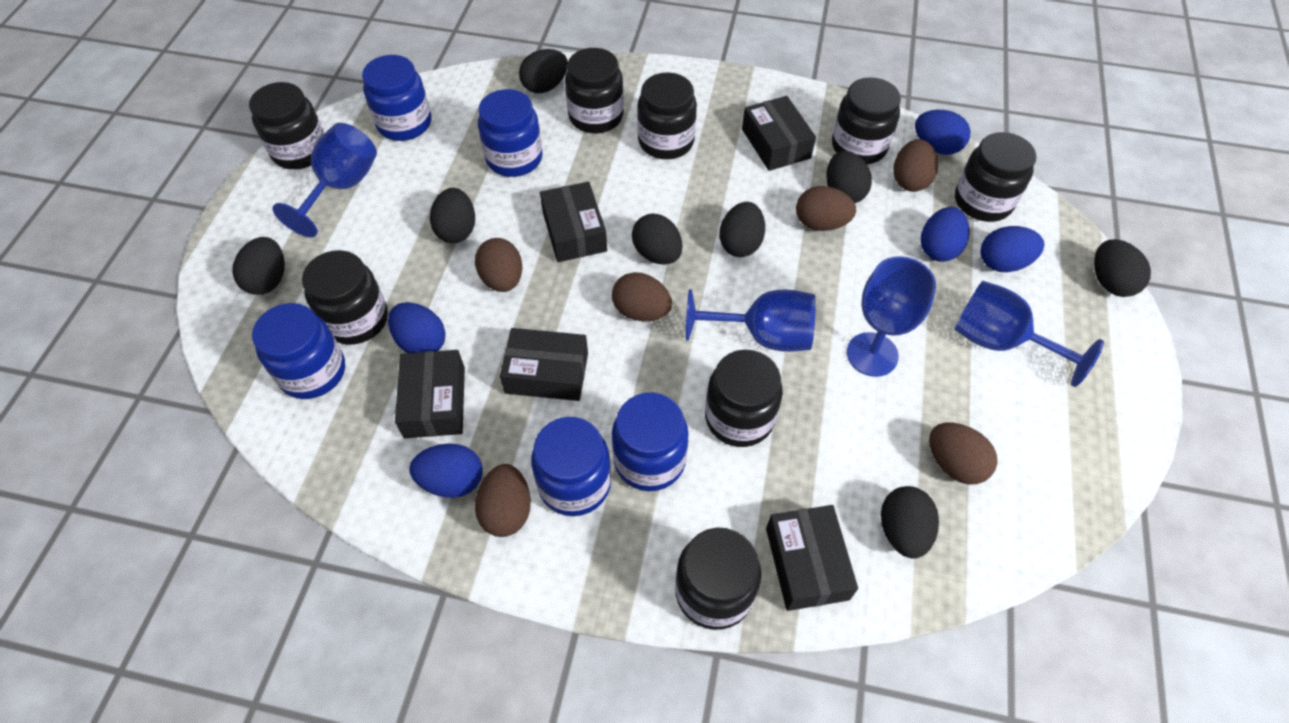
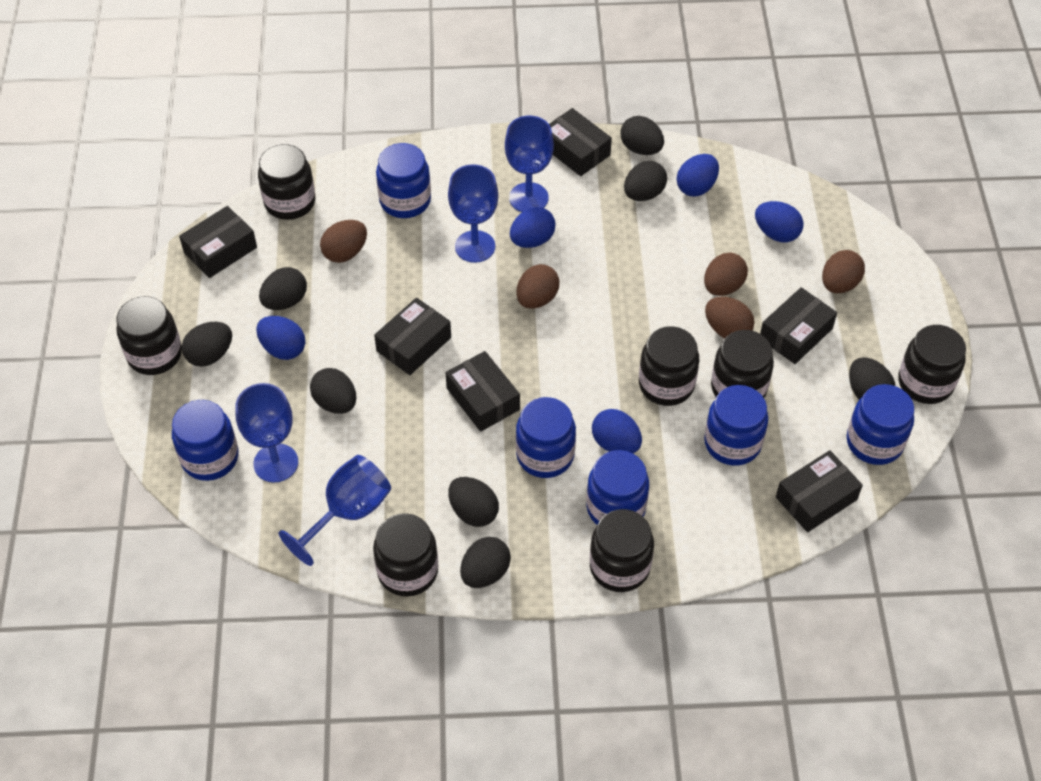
black box: [395,350,465,438] [500,328,588,401] [540,182,607,262] [742,96,816,171] [766,505,858,611] = 5 -> [179,206,257,278] [374,298,451,375] [446,351,520,432] [549,108,612,176] [760,287,837,364] [776,450,863,532] = 6
black jar: [249,82,324,169] [302,250,388,345] [565,48,624,133] [637,72,697,159] [675,528,761,630] [705,349,783,447] [832,77,901,164] [955,132,1036,222] = 8 -> [117,296,182,375] [258,144,315,220] [373,513,438,597] [590,509,654,592] [639,326,699,406] [711,330,774,398] [898,325,966,404] = 7
blue jar: [252,303,345,399] [362,55,431,141] [478,89,543,177] [531,417,611,516] [612,393,689,491] = 5 -> [172,400,239,481] [376,143,431,218] [516,397,576,478] [587,450,649,525] [704,385,768,466] [847,384,914,465] = 6
brown egg: [475,238,522,292] [475,464,531,537] [612,272,672,321] [796,186,856,231] [893,139,938,192] [929,423,997,484] = 6 -> [320,220,367,263] [516,264,560,309] [704,253,748,296] [705,297,754,338] [822,250,865,294] = 5

